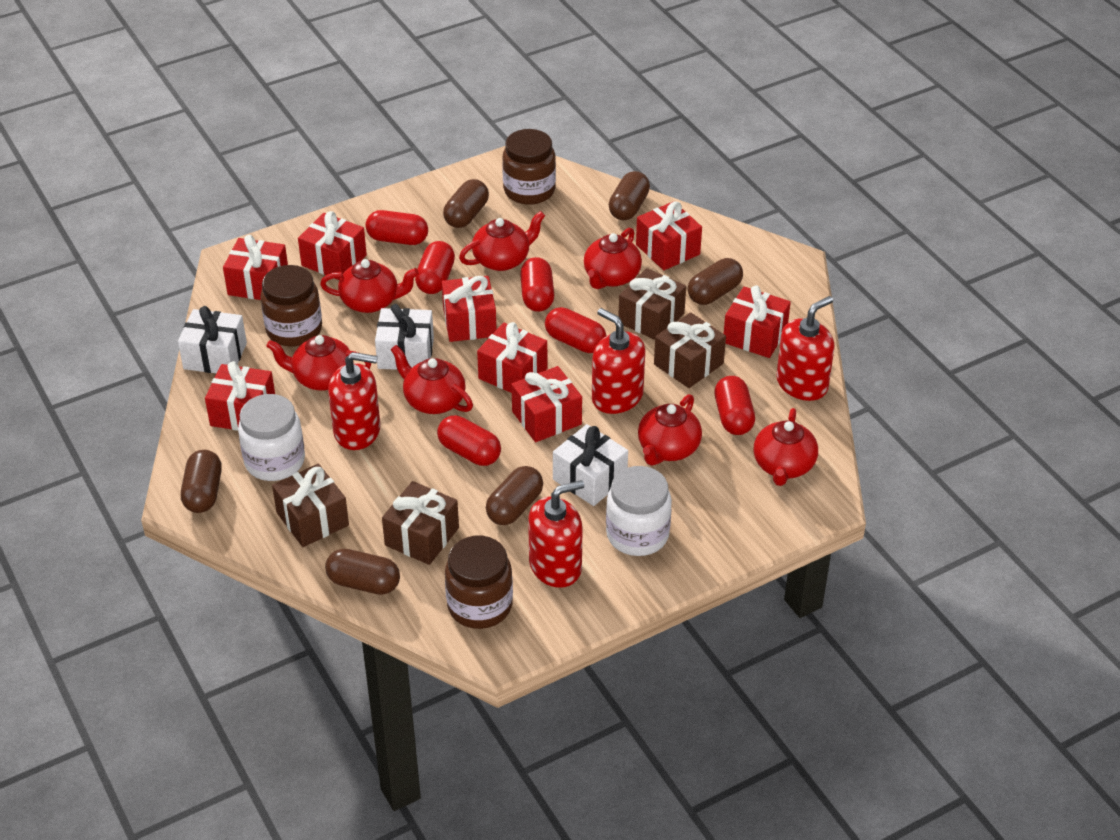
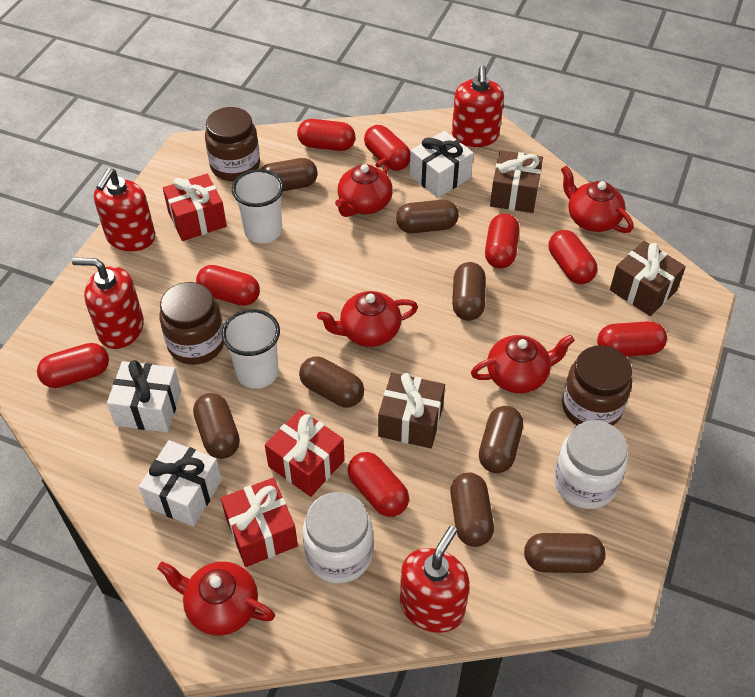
brown capsule: [181,450,222,513] [325,549,400,595] [443,179,489,228] [486,466,543,525] [609,171,650,220] [688,258,743,305] = 6 -> [193,393,240,459] [261,158,318,191] [299,357,364,407] [396,200,459,233] [450,473,494,547] [452,262,486,321] [479,406,523,473] [524,533,605,573] = 8
brown gift: [272,464,349,547] [382,481,459,565] [618,268,686,340] [654,312,726,388] = 4 -> [378,373,445,448] [490,150,543,213] [610,241,686,316] = 3
red capsule: [365,210,428,245] [415,241,455,294] [437,415,501,466] [520,257,554,312] [545,307,606,353] [714,376,755,435] = 6 -> [37,343,109,388] [196,265,260,306] [297,119,355,151] [348,452,409,517] [364,125,410,171] [485,214,520,269] [548,230,597,284] [597,321,667,357] = 8
red gift: [205,361,275,431] [223,235,288,300] [298,211,367,280] [442,276,497,342] [477,322,548,393] [511,366,582,442] [636,201,702,270] [724,285,791,358] = 8 -> [163,174,227,241] [221,478,298,567] [265,409,345,497] = 3
red teapot: [266,335,371,390] [320,259,419,313] [390,345,473,414] [459,211,545,271] [584,228,642,289] [638,394,702,466] [754,408,818,486] = 7 -> [157,561,275,636] [317,291,418,347] [335,158,393,217] [471,335,575,393] [561,165,634,233] = 5
white cup: none = 0 -> [221,309,280,389] [232,169,284,243] = 2

